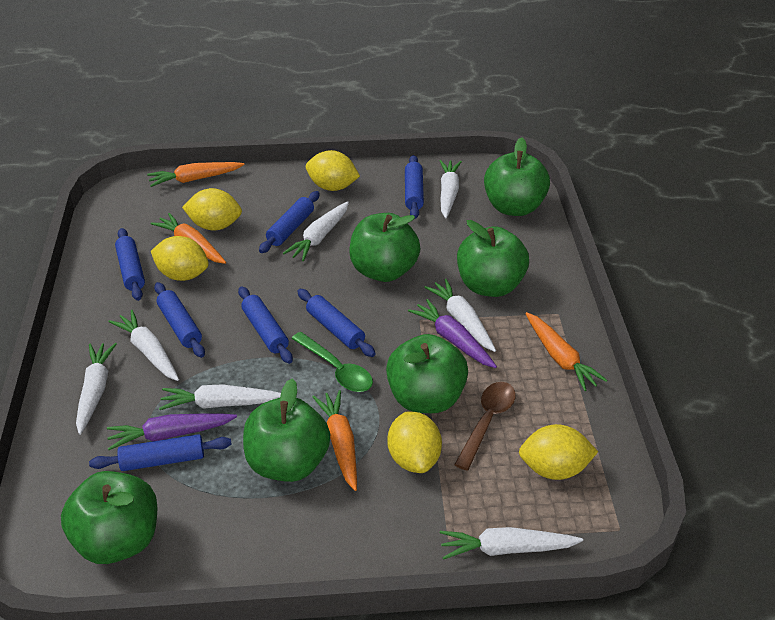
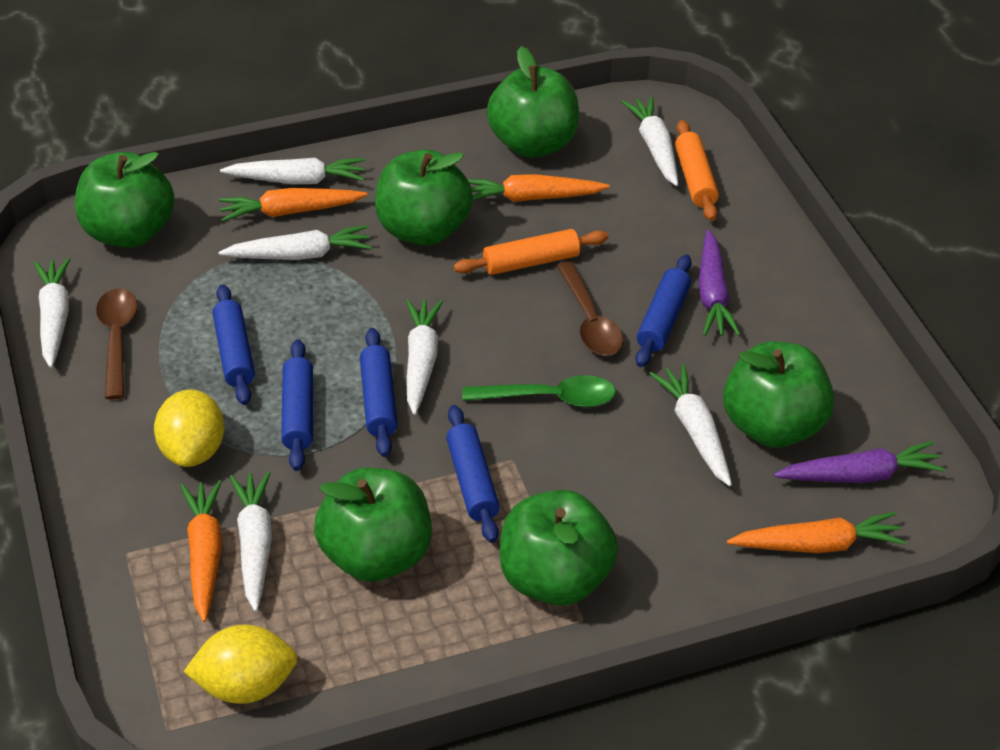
blue rolling pin: [89,434,232,471] [115,228,145,301] [154,282,205,358] [238,286,293,364] [259,191,320,253] [297,289,376,357] [405,155,424,219] = 7 -> [212,284,255,405] [281,339,313,471] [360,328,398,457] [446,405,500,543] [636,255,692,367] = 5
brown spoon: [454,382,516,470] = 1 -> [96,288,138,400] [557,261,623,356] = 2
orange rolling pin: none = 0 -> [454,229,608,275] [675,120,719,221] = 2
yellow lemon: [151,236,209,281] [182,188,242,231] [306,150,360,191] [388,412,442,473] [519,424,598,480] = 5 -> [154,389,224,467] [183,625,298,704] = 2

